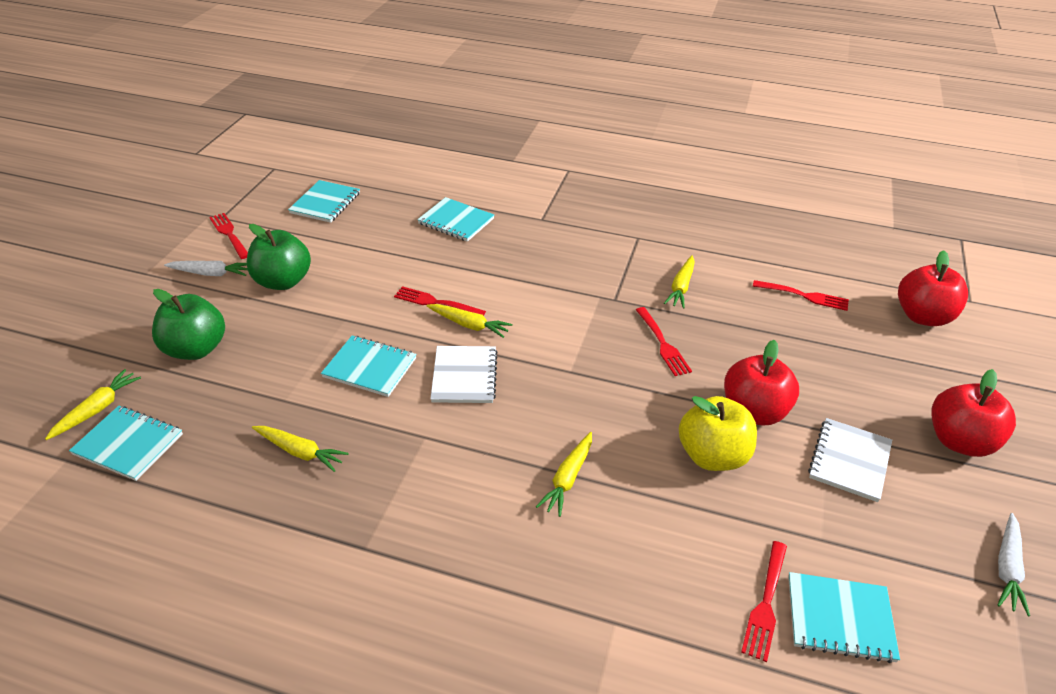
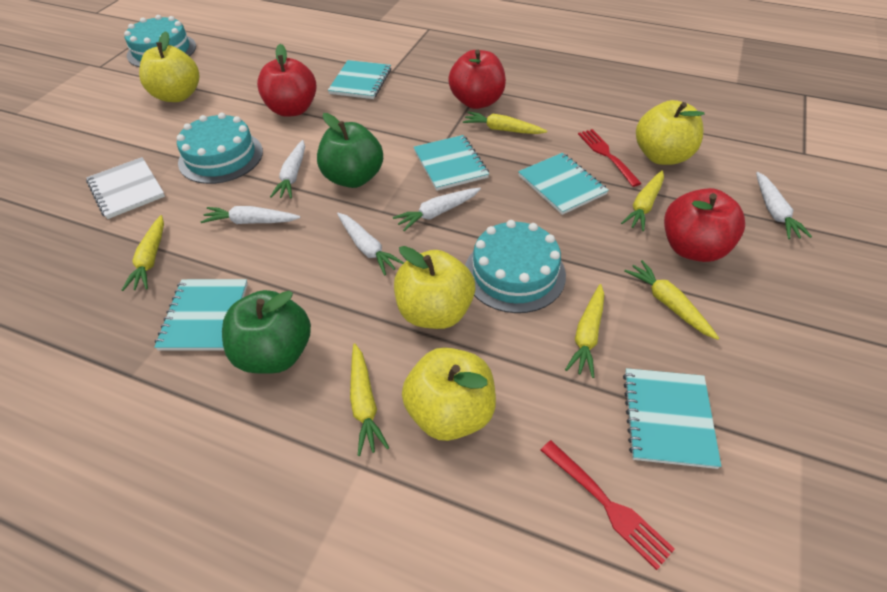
red fork: [209,213,248,259] [394,286,486,316] [636,307,692,376] [741,541,787,662] [753,280,849,311] = 5 -> [541,440,675,570] [578,129,642,187] = 2
turquoise cake: none = 0 -> [124,15,196,67] [177,113,263,184] [465,220,566,313] = 3
white carrot: [164,261,247,276] [998,513,1030,616] = 2 -> [200,206,300,224] [270,140,305,198] [337,213,404,275] [393,188,481,231] [756,172,812,239] = 5
white notebook: [430,346,498,403] [808,418,892,502] = 2 -> [86,157,165,219] = 1
yellow apple: [679,396,757,471] = 1 -> [139,31,200,102] [394,246,475,329] [402,347,496,441] [636,100,704,165] = 4
yellow carrot: [45,369,141,440] [252,426,349,472] [426,304,512,338] [536,432,592,517] [664,255,695,309] = 5 -> [122,215,164,291] [350,343,389,456] [463,111,547,134] [565,284,604,378] [621,170,664,231] [624,260,719,340] = 6

